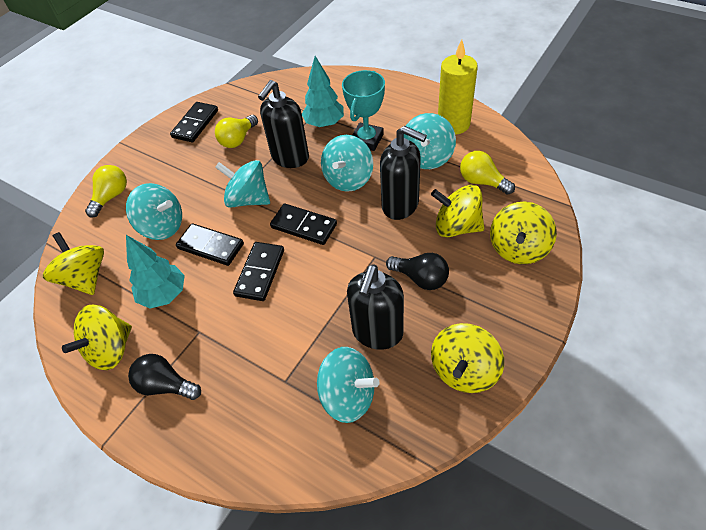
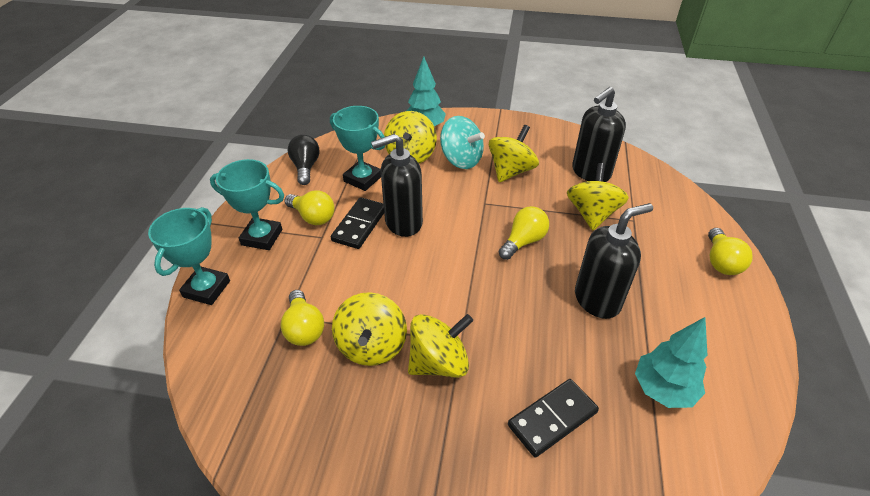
black domino: [170,102,218,142] [176,223,244,266] [233,242,284,301] [270,203,337,245] = 4 -> [331,197,384,249] [508,379,599,457] = 2
black light bulb: [128,354,201,400] [386,253,449,290] = 2 -> [288,135,320,185] = 1
turquoise spinning top: [126,183,182,240] [215,160,270,208] [317,347,379,423] [321,135,373,192] [404,113,456,169] = 5 -> [440,116,485,169] = 1
turquoise trophy: [342,70,385,151] = 1 -> [148,207,230,305] [210,159,284,250] [330,106,386,191] = 3
yellow candle: [438,40,478,135] = 1 -> none = 0
yellow light bulb: [85,165,127,218] [215,115,258,148] [460,151,515,195] = 3 -> [281,290,324,346] [284,190,335,225] [499,206,549,260] [708,228,753,275] = 4

